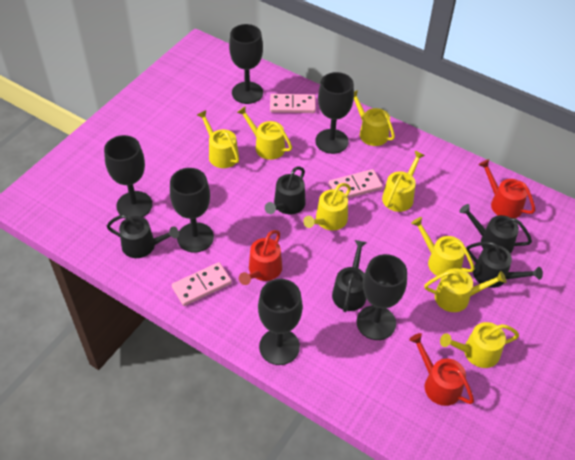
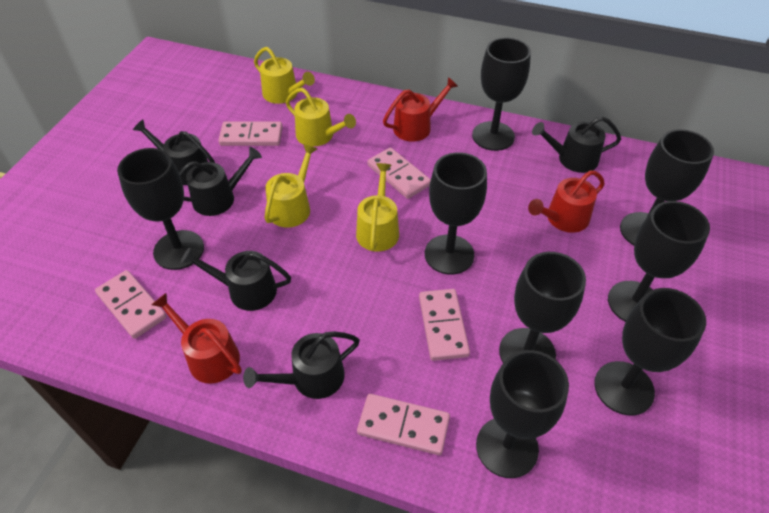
black goblet: [104,135,153,217] [170,168,214,253] [229,24,263,104] [258,279,303,365] [315,72,354,154] [357,254,407,340] = 6 -> [117,148,204,270] [425,152,487,275] [472,38,531,151] [476,350,569,478] [499,252,586,363] [594,288,706,415] [608,201,710,322] [620,129,714,245] = 8
pink domino: [172,262,232,306] [270,94,316,113] [329,169,383,198] = 3 -> [95,270,167,339] [218,121,283,146] [357,394,450,455] [367,147,431,199] [419,289,470,361] = 5
yellow watering can: [197,110,239,168] [237,106,292,160] [303,183,351,231] [354,90,395,146] [382,151,425,212] [411,217,475,276] [424,268,506,312] [440,322,519,368] = 8 -> [254,47,315,104] [264,144,317,228] [286,88,356,147] [356,163,399,251] = 4

